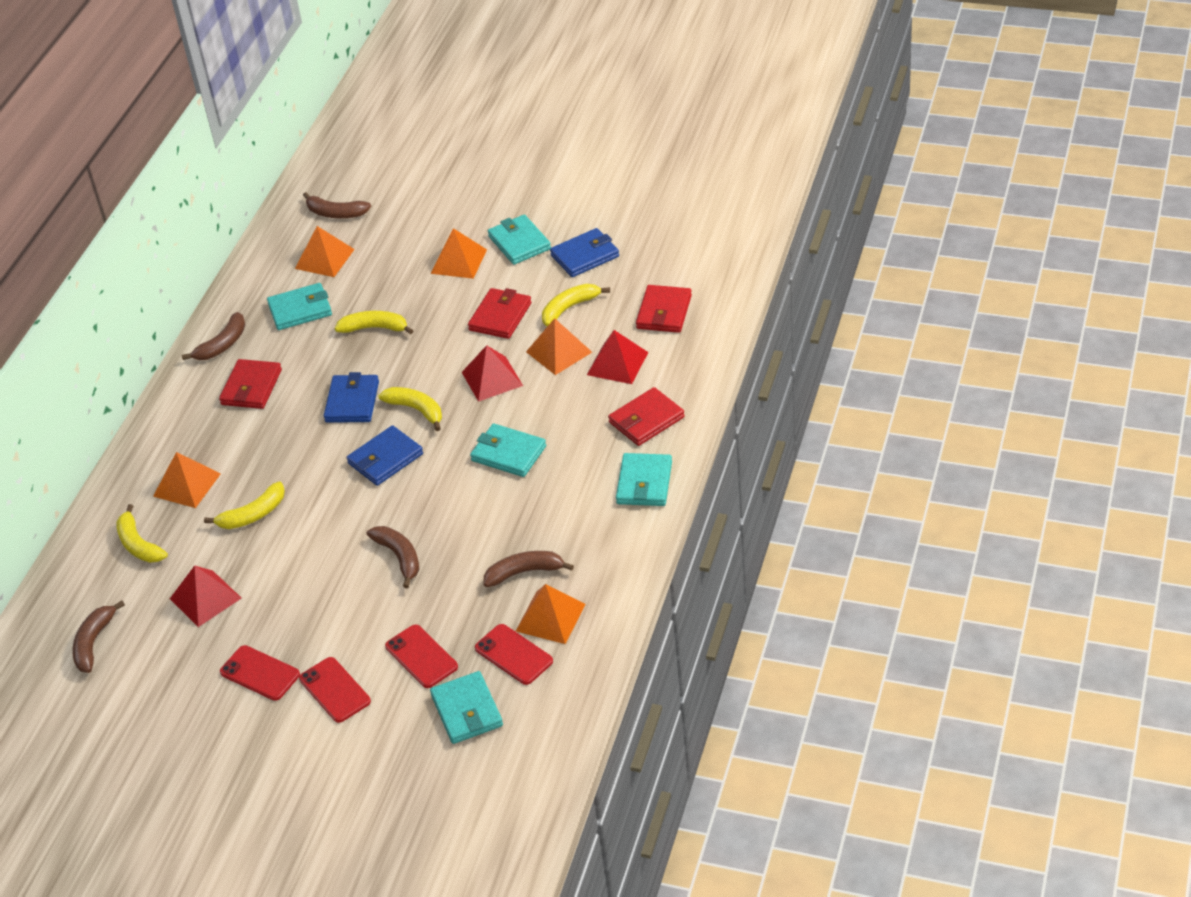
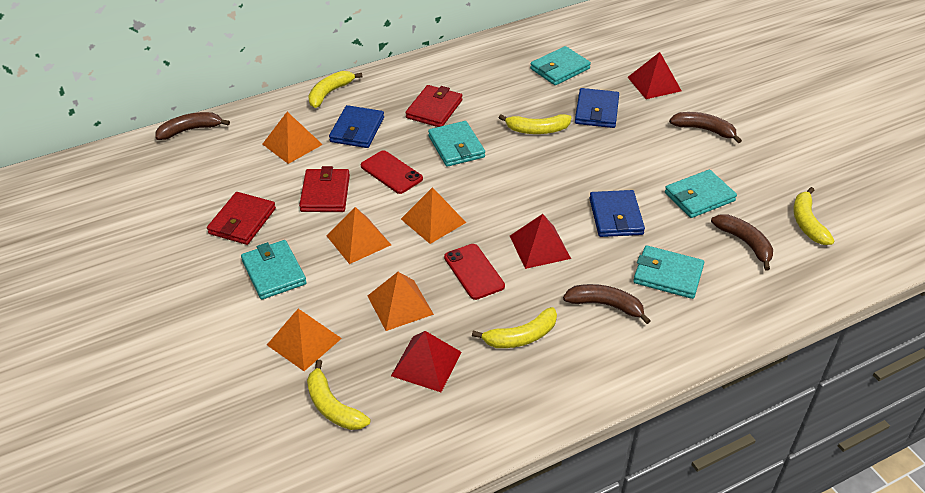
brown banana: [72,600,125,673] [182,312,245,360] [303,192,371,218] [366,526,419,588] [484,551,574,587] = 5 -> [155,112,230,140] [563,284,651,324] [669,112,742,143] [711,214,773,271] = 4
red phone: [220,645,300,701] [299,657,371,723] [385,624,458,688] [475,624,553,685] = 4 -> [361,150,423,194] [444,244,505,300] = 2
red wallet: [219,359,282,409] [468,288,531,339] [608,387,685,446] [636,285,692,333] = 4 -> [207,192,276,245] [299,166,350,212] [405,85,462,127] = 3

